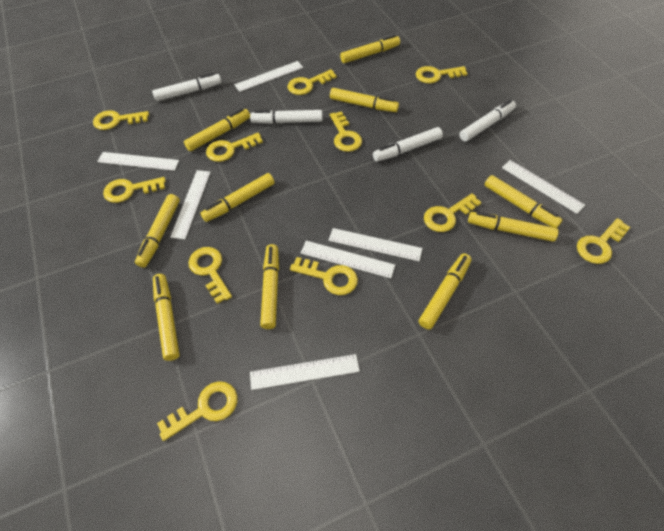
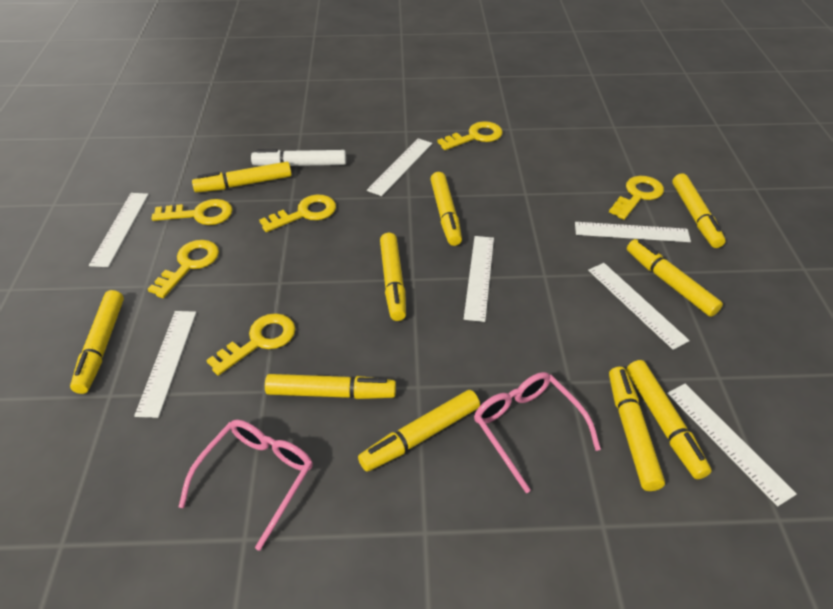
pink glasses: none = 0 -> [179,420,313,551] [474,372,601,493] = 2
white marker: [152,73,222,101] [250,110,323,124] [373,127,443,162] [459,100,516,142] = 4 -> [251,149,346,166] = 1
yellow key: [93,110,149,130] [103,177,166,203] [157,381,237,441] [188,247,232,304] [206,133,263,162] [287,69,337,95] [290,257,358,295] [330,111,362,152] [416,66,468,83] [424,193,482,232] [577,218,631,264] = 11 -> [148,240,219,298] [151,199,232,225] [206,313,295,376] [259,194,336,232] [438,121,503,150] [609,176,664,220] = 6

